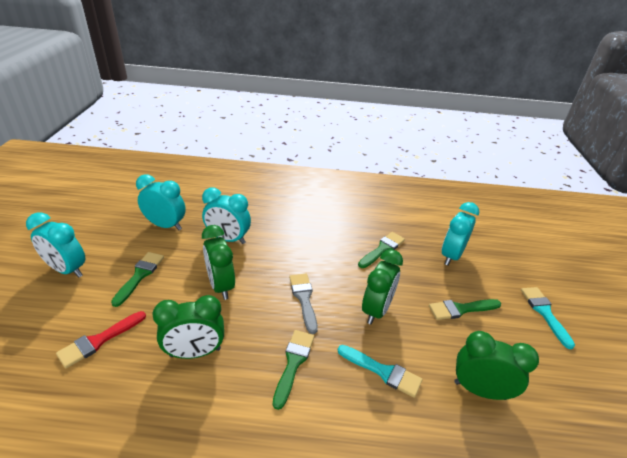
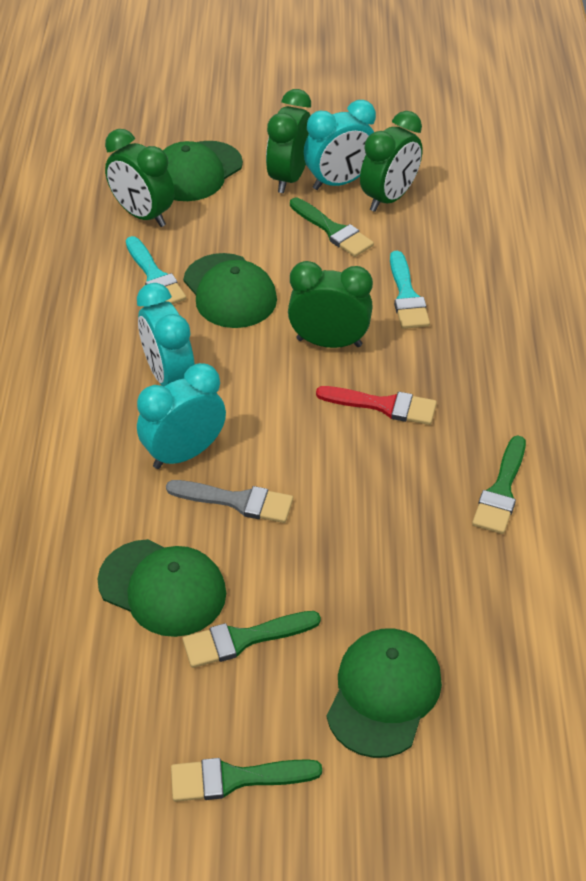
green cap: none = 0 -> [98,539,226,637] [163,141,243,201] [183,253,277,328] [327,629,442,758] = 4
turquoise clock: [26,212,85,277] [136,174,186,230] [202,188,251,244] [442,202,479,266] = 4 -> [137,283,195,386] [137,363,226,469] [304,100,376,190] = 3

